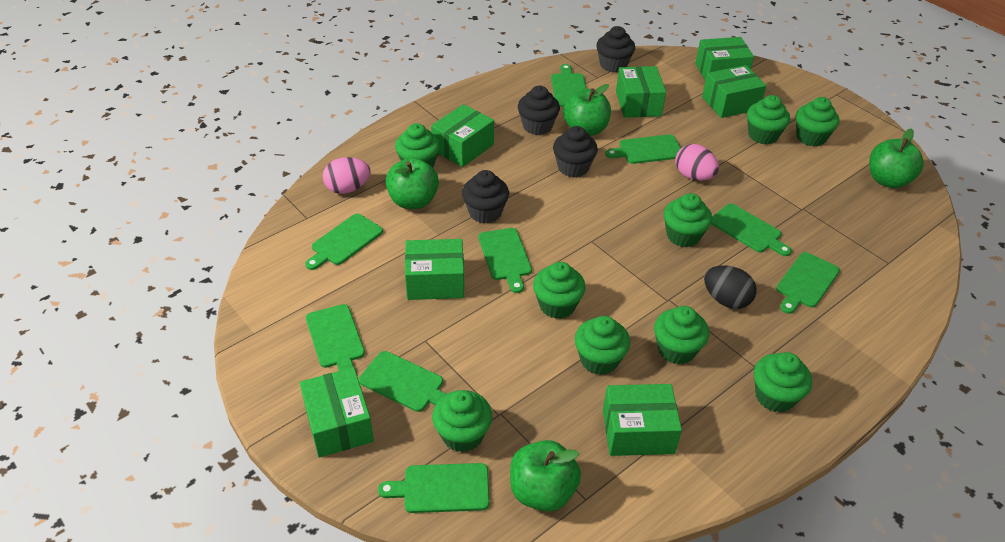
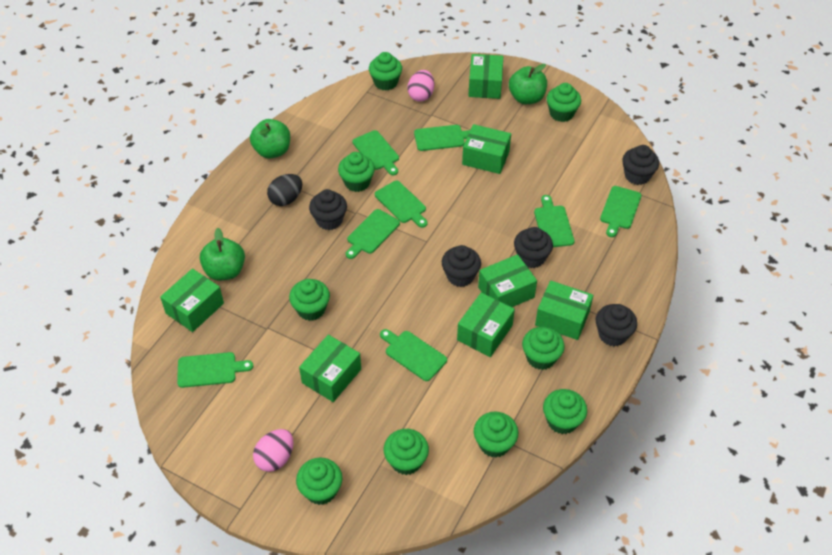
black cupcake: [462,170,509,223] [518,86,560,135] [553,126,598,177] [596,26,635,73] = 4 -> [309,189,347,230] [442,245,481,287] [514,227,553,268] [596,304,637,346] [622,145,659,185] = 5
green apple: [386,158,439,209] [510,440,581,512] [563,84,611,136] [869,128,924,188] = 4 -> [200,228,245,280] [250,119,290,159] [509,64,547,104] = 3
green cutting board: [305,214,383,270] [306,304,365,371] [359,351,446,412] [378,463,490,513] [479,228,532,293] [551,64,586,107] [605,134,681,164] [711,204,792,256] [776,252,840,314] = 9 -> [177,352,253,388] [346,209,400,259] [352,130,399,175] [375,181,428,228] [380,329,447,381] [414,125,470,151] [534,195,575,247] [600,186,642,237] = 8

